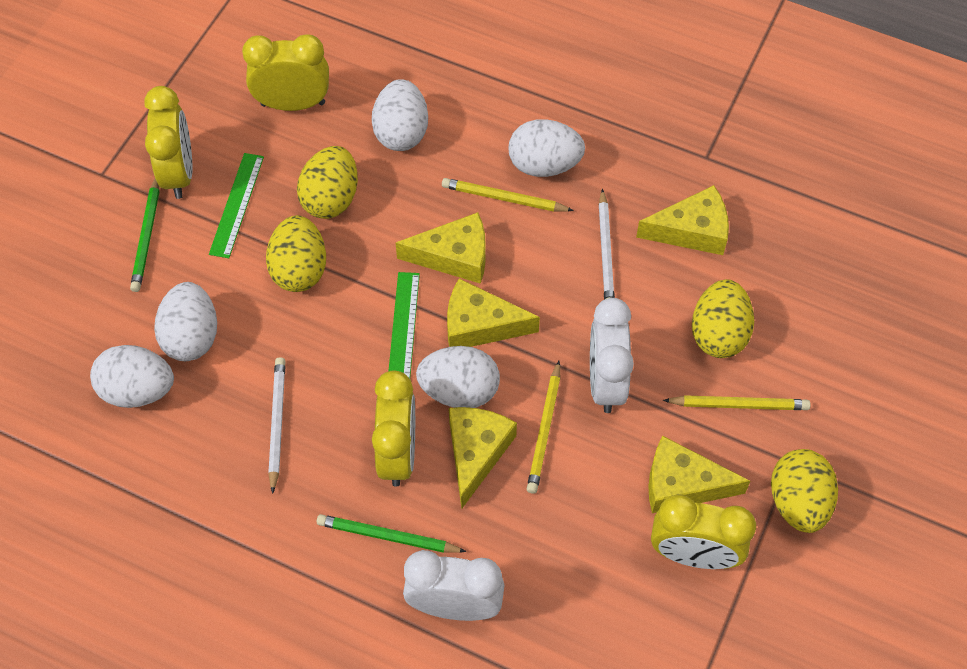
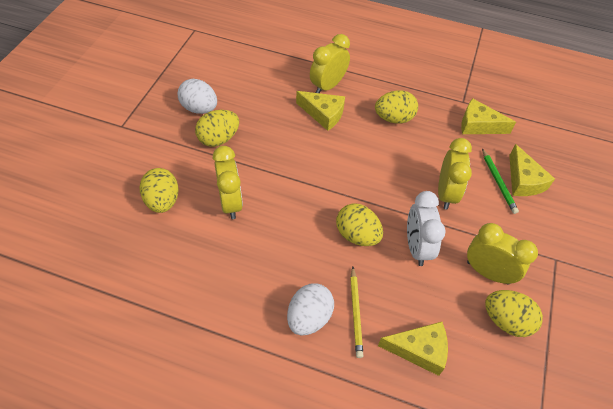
green pencil: [130,179,159,292] [317,514,467,553] = 2 -> [482,148,519,214] = 1
green ruler: [209,153,264,258] [388,272,420,379] = 2 -> none = 0
white clock: [403,550,505,621] [590,298,634,413] = 2 -> [407,191,446,266] = 1
white egg: [90,345,174,408] [154,282,217,361] [372,79,428,151] [416,346,500,408] [508,119,585,177] = 5 -> [178,79,217,114] [287,284,334,336] = 2
white pencil: [268,357,285,494] [599,189,615,300] = 2 -> none = 0
yellow cheese: [396,212,486,284] [447,278,540,347] [449,407,517,508] [636,185,729,255] [648,436,750,513] = 5 -> [296,91,345,131] [378,322,448,376] [461,98,516,134] [509,144,555,196] = 4
yellow egg: [266,215,326,292] [297,146,358,219] [692,279,754,358] [771,449,838,533] = 4 -> [140,168,179,213] [195,110,239,147] [336,203,383,246] [375,90,418,124] [485,290,543,337] = 5
yellow pencil: [442,178,574,212] [527,361,560,494] [663,395,811,410] = 3 -> [350,267,363,358] = 1

